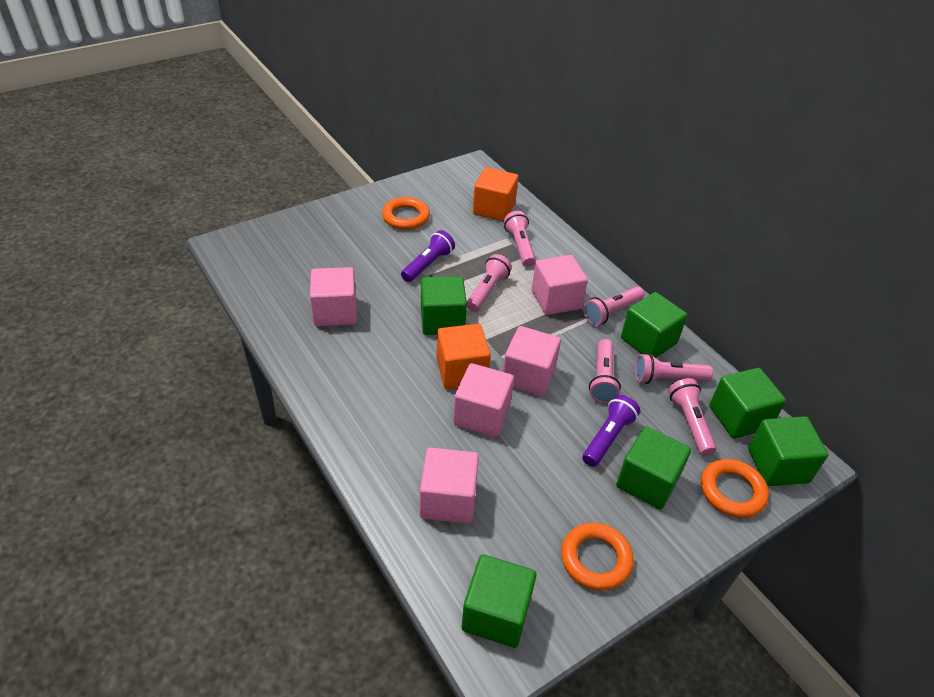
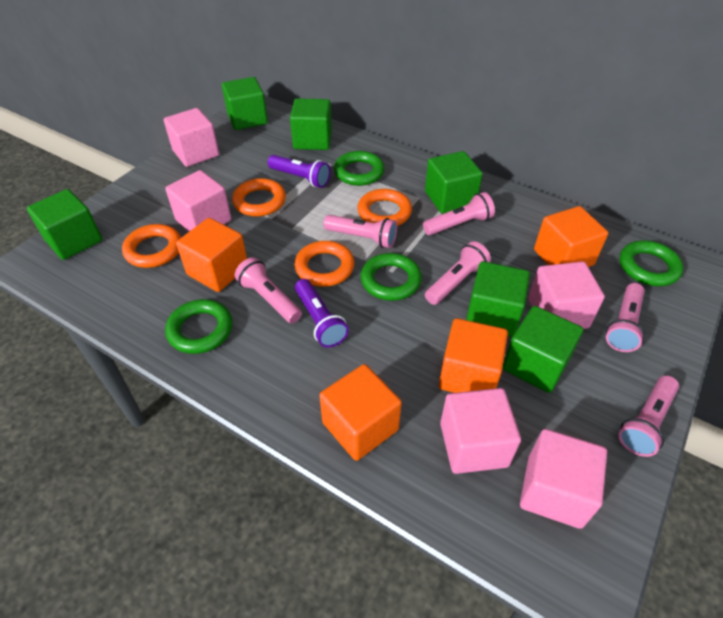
green ring: none = 0 -> [165,299,233,354] [334,151,384,186] [361,253,422,301] [620,240,684,286] = 4
orange cube: [436,324,491,389] [473,167,518,222] = 2 -> [176,218,247,292] [319,364,402,461] [439,318,508,393] [534,206,608,267] = 4
orange ring: [382,197,430,230] [561,522,634,591] [701,459,769,518] = 3 -> [122,224,181,268] [232,178,286,216] [294,241,354,287] [357,189,412,226] = 4

